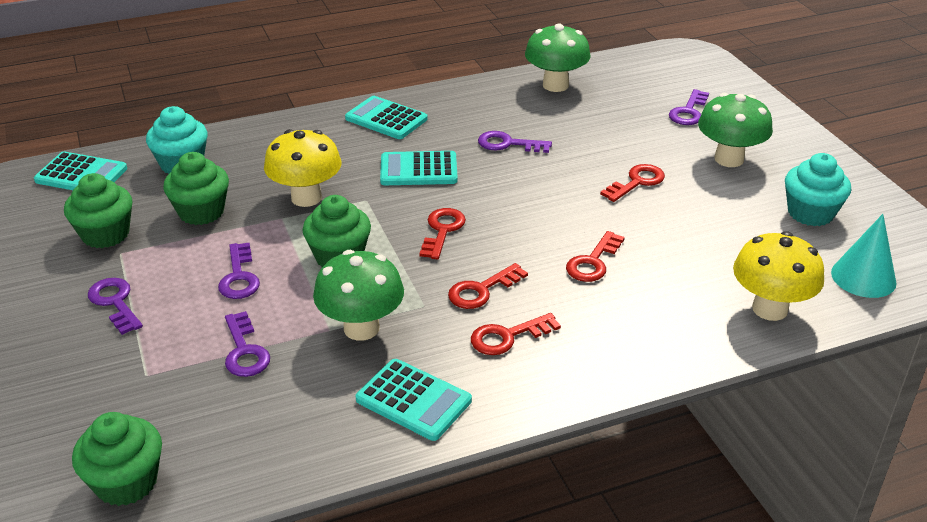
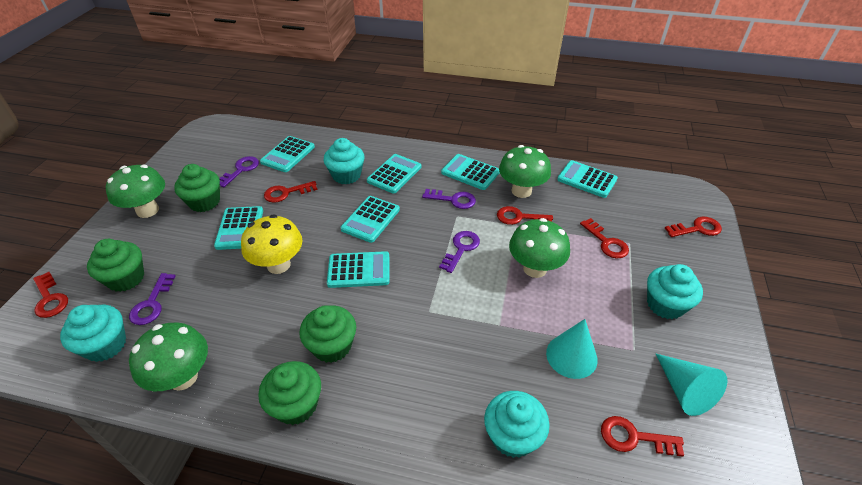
green mushroom: [313,250,404,341] [525,23,590,92] [698,93,773,167] = 3 -> [105,165,165,218] [129,323,208,391] [499,145,551,198] [509,218,570,278] = 4
purple key: [88,278,143,335] [218,243,260,299] [225,311,270,377] [478,131,552,153] [669,89,709,125] = 5 -> [129,273,176,325] [219,156,259,187] [422,189,476,209] [439,231,480,273] = 4
red key: [419,208,466,260] [448,263,528,309] [471,313,561,355] [566,231,625,282] [600,164,665,202] = 5 -> [33,272,68,318] [264,181,317,203] [497,206,553,225] [580,218,629,258] [601,416,684,457] [665,217,722,237] = 6
turquoise calculator: [34,152,127,190] [345,96,428,139] [356,359,472,441] [380,151,458,185] = 4 -> [214,206,263,250] [260,136,315,172] [327,251,389,288] [341,196,400,243] [367,154,422,193] [441,154,500,190] [557,160,618,198] = 7
turquoise cone: [831,214,897,298] = 1 -> [546,319,597,379] [656,354,728,416] = 2
turquoise cupcake: [146,106,207,174] [785,153,851,226] = 2 -> [60,305,126,362] [323,138,365,185] [484,391,550,458] [647,264,703,319] = 4
yellow mushroom: [264,129,341,207] [733,231,824,321] = 2 -> [241,215,302,274] = 1

